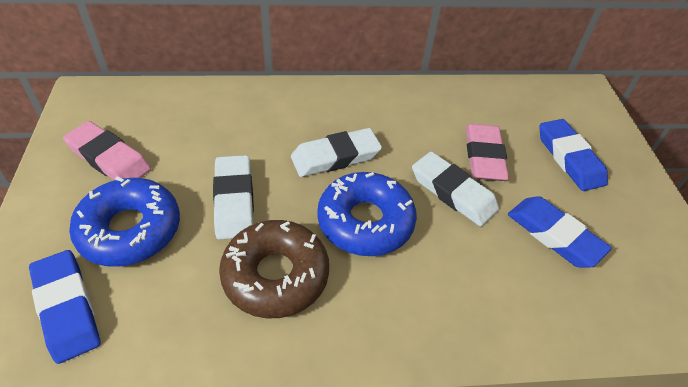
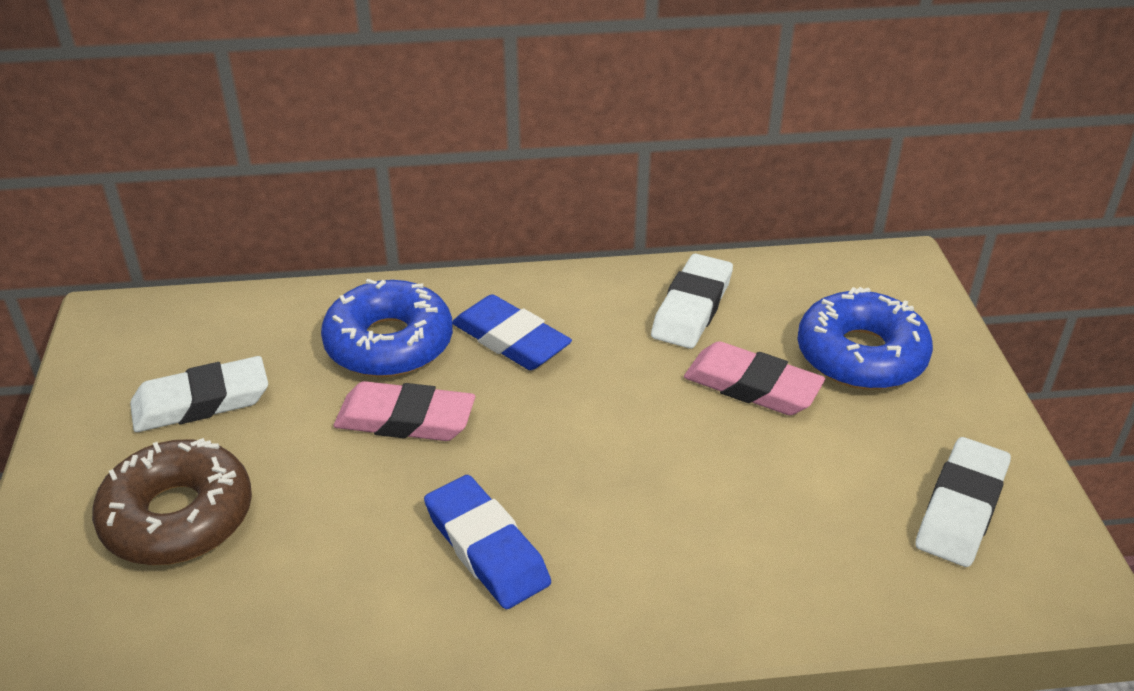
blue eraser: [29,250,101,364] [508,196,612,267] [539,119,608,191] = 3 -> [424,475,551,609] [452,294,572,370] = 2

